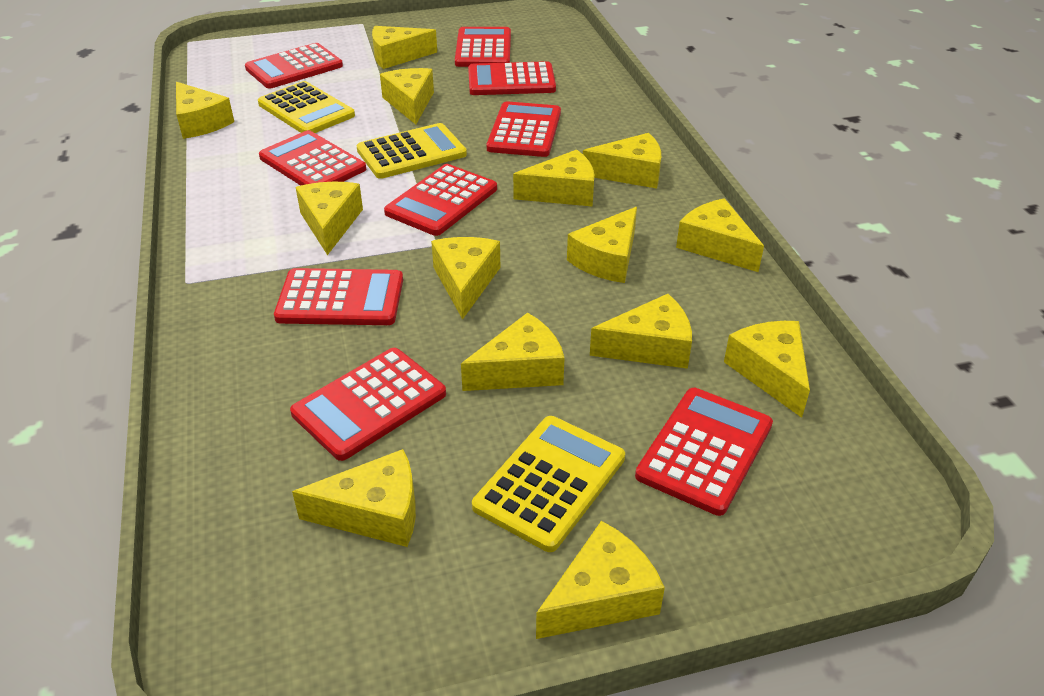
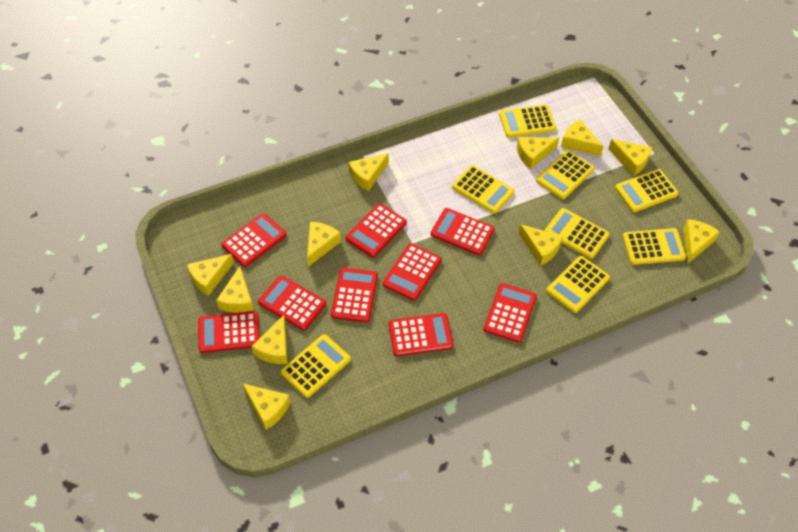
yellow calculator: [258,81,355,133] [357,123,467,179] [472,416,625,552] = 3 -> [281,334,351,398] [452,165,515,214] [499,105,556,138] [536,150,595,199] [545,208,610,259] [546,256,610,313] [615,169,679,213] [623,228,686,265] = 8
yellow cheese: [176,82,234,139] [292,449,416,547] [296,182,363,255] [372,26,437,69] [380,68,434,124] [431,237,500,320] [461,312,564,391] [513,150,594,207] [536,521,665,639] [567,207,637,283] [583,133,661,189] [590,294,692,369] [676,198,764,272] [724,321,810,418] = 14 -> [187,254,234,296] [216,266,254,313] [242,383,291,430] [252,315,288,364] [307,222,341,267] [349,153,389,191] [517,137,559,169] [519,224,563,266] [561,119,604,156] [608,139,652,176] [683,219,720,264] = 11

